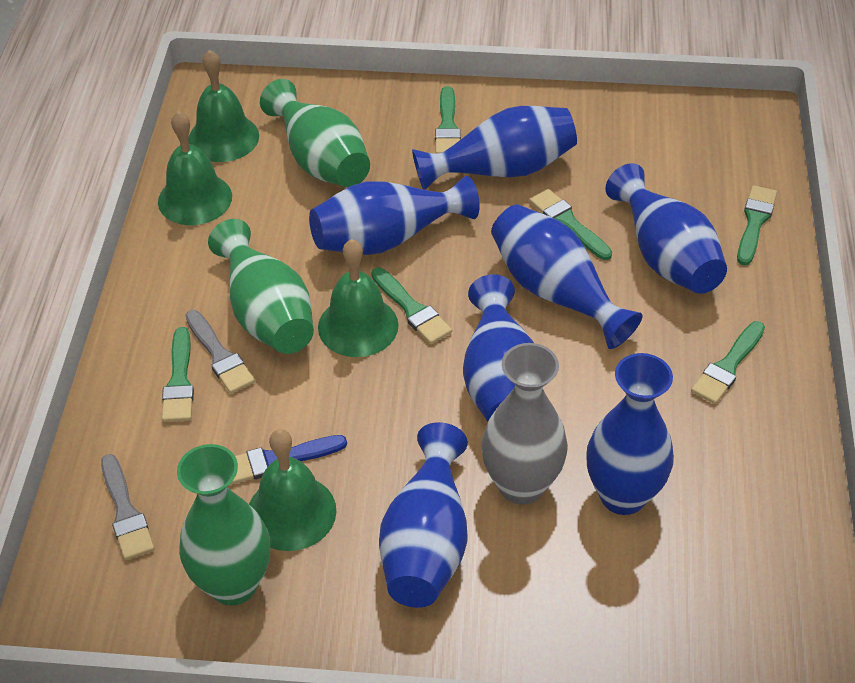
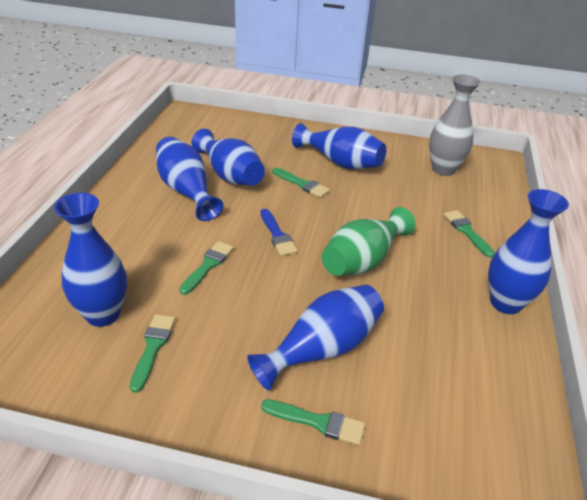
blue vase: [309,176,480,255] [379,422,468,608] [412,106,577,190] [463,274,534,422] [491,204,643,349] [586,353,674,515] [606,163,727,294] = 7 -> [54,193,127,327] [156,137,223,221] [191,129,265,186] [247,285,384,391] [292,123,386,169] [488,189,569,314] = 6
green bell: [158,111,232,225] [188,50,259,162] [249,429,336,551] [318,239,399,357] = 4 -> none = 0
green brush: [162,327,194,422] [371,268,452,344] [435,86,461,153] [530,189,612,260] [691,321,765,404] [737,185,777,265] = 6 -> [130,314,175,393] [179,241,234,295] [261,399,365,445] [272,168,330,198] [444,210,495,258] = 5
green vase: [177,444,270,606] [208,219,314,354] [260,79,370,187] = 3 -> [322,207,415,276] = 1
grey brush: [101,454,155,560] [185,310,255,394] = 2 -> none = 0

